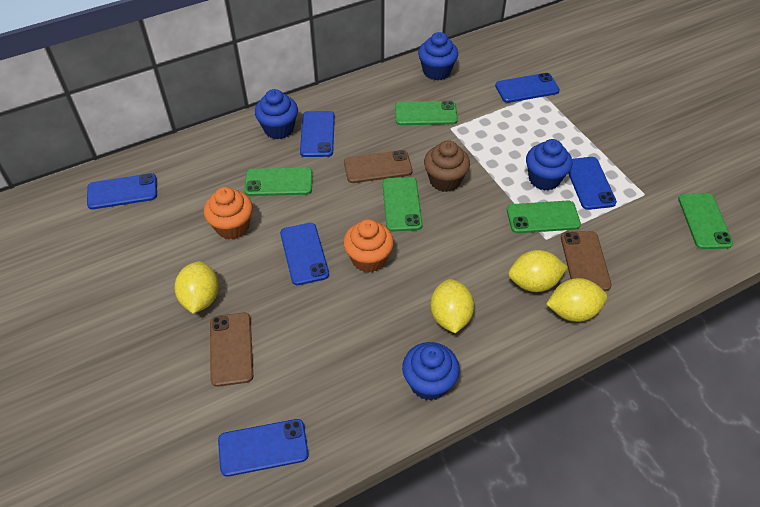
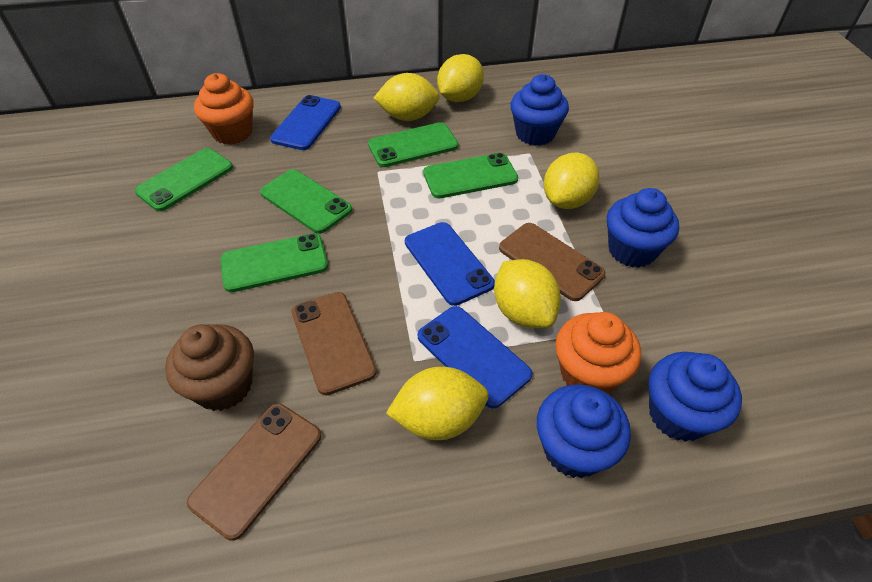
blue phone: [87,173,157,209] [218,419,309,477] [280,223,329,285] [300,111,335,157] [495,73,560,103] [568,157,617,210] = 6 -> [270,95,341,150] [405,222,495,306] [418,306,532,408] = 3
yellow lemon: [175,261,219,314] [430,279,474,333] [508,250,568,292] [546,278,607,322] = 4 -> [373,73,440,121] [386,367,488,440] [437,54,484,102] [494,259,561,328] [544,153,600,209] = 5

